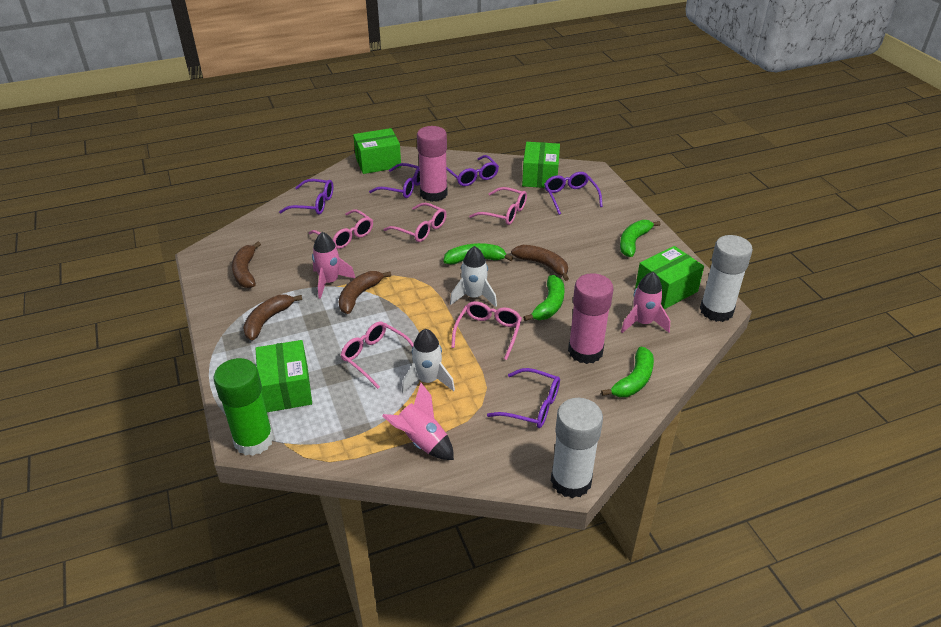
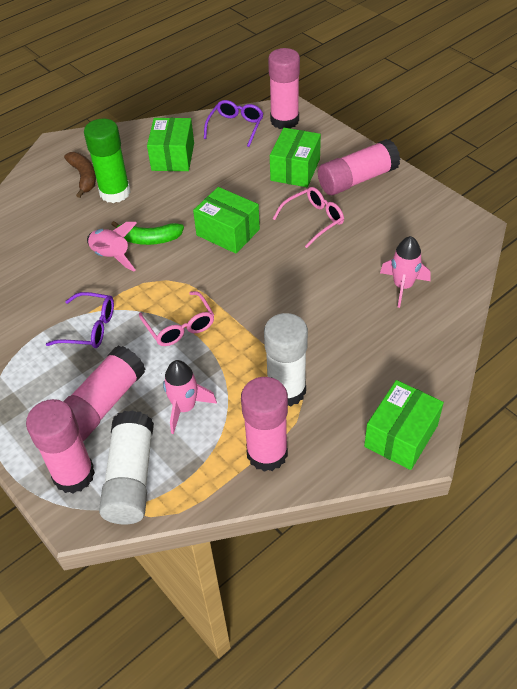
brown banana: [232,242,261,288] [243,295,302,340] [338,271,391,314] [511,245,569,281] = 4 -> [64,152,96,198] = 1
green banana: [444,243,513,265] [523,275,565,321] [601,347,654,397] [620,220,661,257] = 4 -> [111,221,184,245] = 1
pink glasses: [309,209,373,249] [340,321,414,389] [383,203,447,242] [451,301,522,360] [469,187,527,225] = 5 -> [139,291,214,346] [273,187,344,248] = 2
pink glue stick: [417,126,448,202] [568,273,614,364] = 2 -> [26,399,95,493] [63,345,145,441] [241,377,288,471] [268,48,300,129] [318,139,400,195] = 5
purple glasses: [279,179,333,215] [369,163,420,198] [446,155,499,186] [487,368,560,428] [544,172,603,215] = 5 -> [46,292,114,348] [204,100,264,147] = 2
white rocket: [402,329,455,393] [450,246,497,307] = 2 -> none = 0

